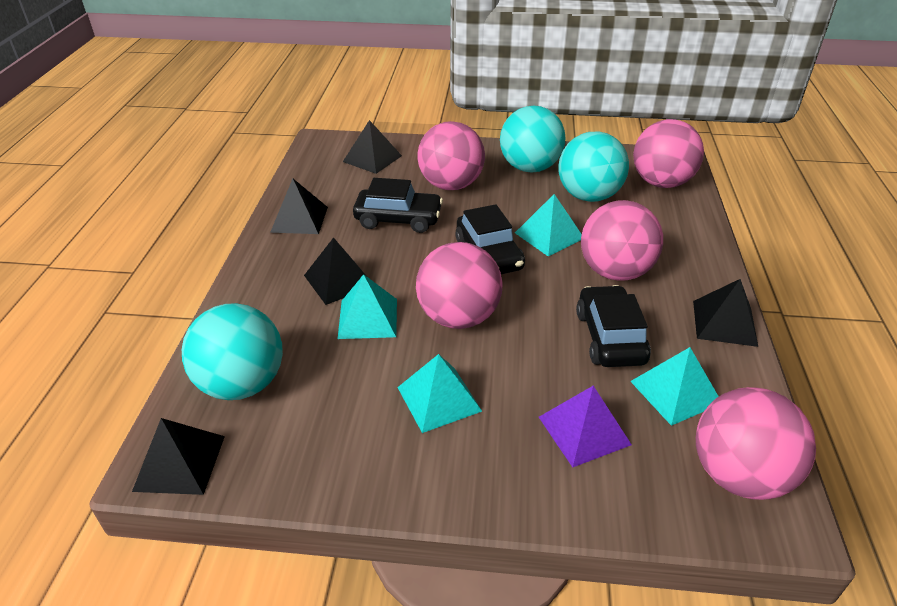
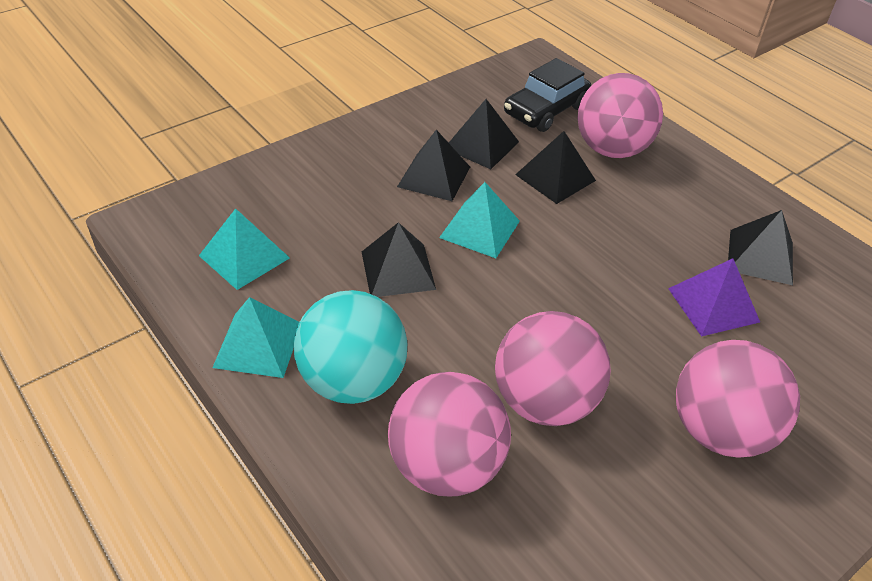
black car: [353,178,443,233] [455,204,525,274] [576,285,651,367] = 3 -> [504,58,591,132] = 1
pink ball: [416,242,503,329] [418,121,485,190] [581,200,663,281] [633,119,704,188] [696,387,816,500] = 5 -> [388,372,511,496] [495,311,611,426] [578,73,663,158] [676,340,800,458] = 4
turquoise ball: [182,303,283,400] [500,106,566,173] [558,132,629,202] = 3 -> [294,290,407,404] = 1
turquoise pyramid: [338,274,397,339] [397,354,482,433] [515,194,582,257] [630,347,719,426] = 4 -> [199,208,290,290] [212,297,299,378] [439,182,520,258] = 3

